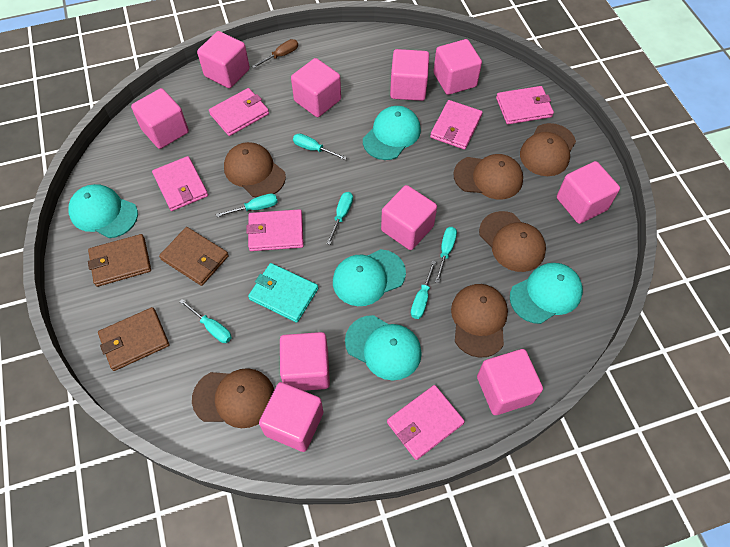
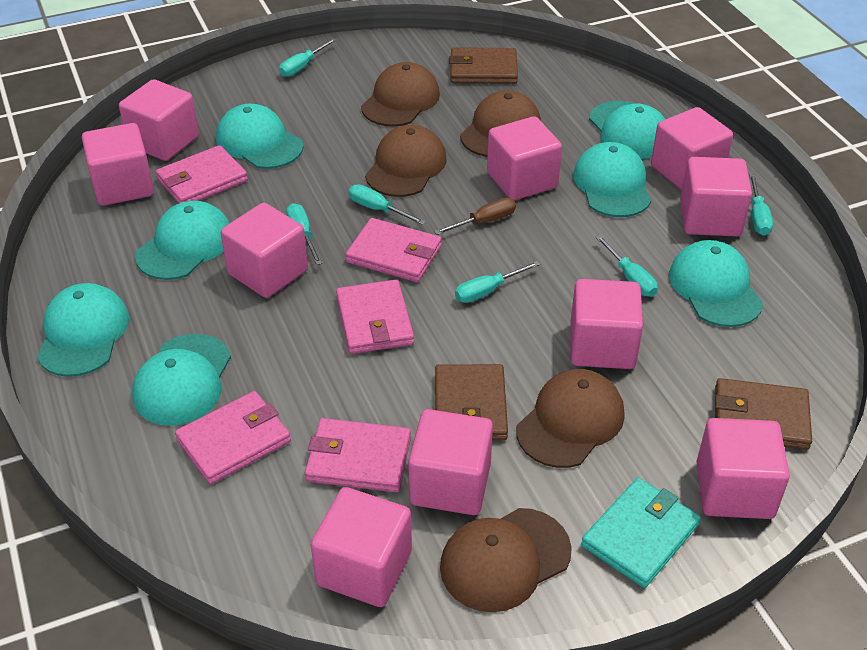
brown cap: [192,368,274,428] [224,142,286,197] [451,284,508,358] [453,154,523,199] [479,211,546,272] [520,123,576,176] = 6 -> [361,62,440,127] [365,125,446,197] [440,508,572,612] [460,90,541,157] [516,369,625,468] = 5
pink wallet: [152,156,208,211] [209,88,269,136] [247,209,304,251] [387,385,465,460] [430,100,483,150] [496,86,554,124] = 6 -> [156,145,248,203] [175,391,291,484] [305,418,411,492] [336,280,414,354] [345,218,442,282] = 5
turquoise cap: [68,184,138,238] [333,249,406,306] [345,315,422,381] [363,106,421,160] [510,263,583,324] = 5 -> [37,283,129,377] [132,334,231,426] [135,201,229,280] [216,104,304,169] [573,142,651,217] [589,101,665,159] [669,240,763,327] = 7

